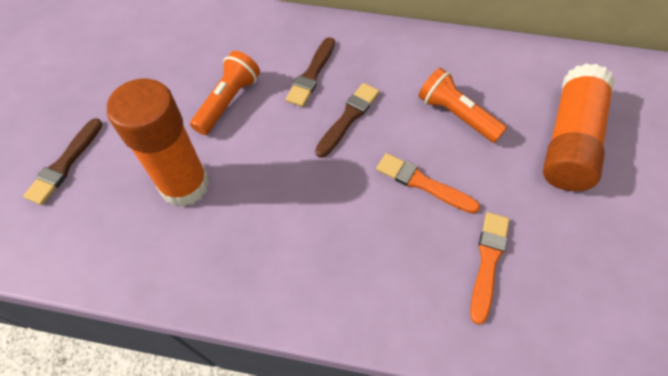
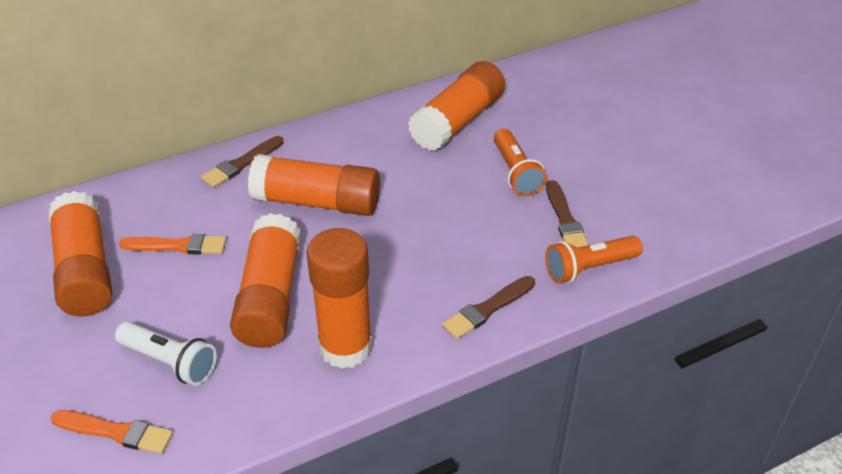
orange glue stick: [107,79,210,207] [543,64,615,191] = 2 -> [48,191,112,317] [230,213,301,348] [248,154,380,216] [306,228,372,369] [408,61,505,151] = 5
white flashlight: none = 0 -> [115,322,217,386] = 1

